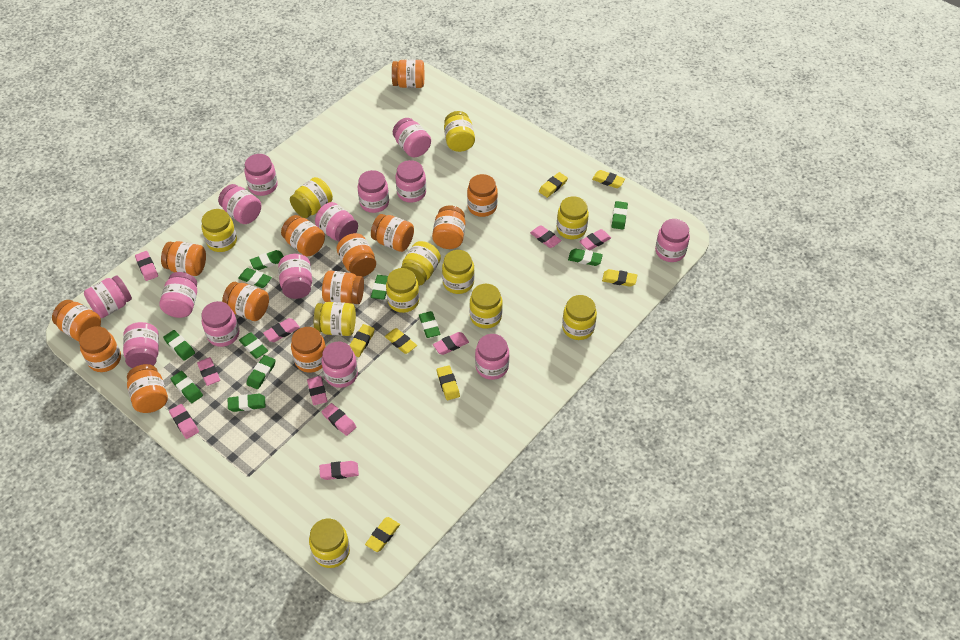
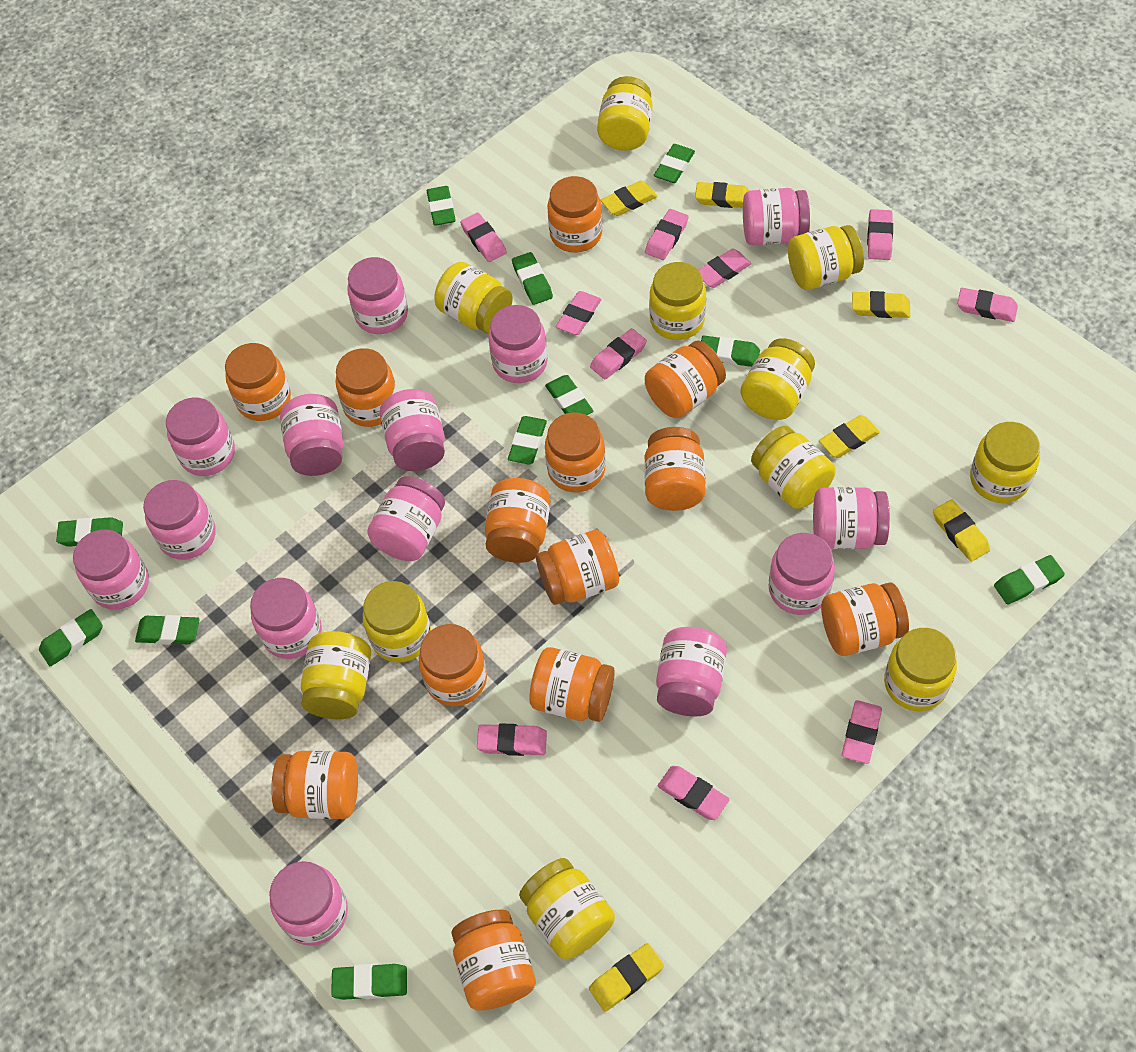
yellow eraser: [349,324,375,357] [365,517,400,552] [385,328,417,354] [437,365,460,400] [539,172,568,198] [592,170,625,188] [602,269,637,287] = 7 -> [589,943,664,1012] [601,181,658,216] [695,182,750,208] [819,415,880,458] [852,291,910,318] [933,499,990,562] = 6

